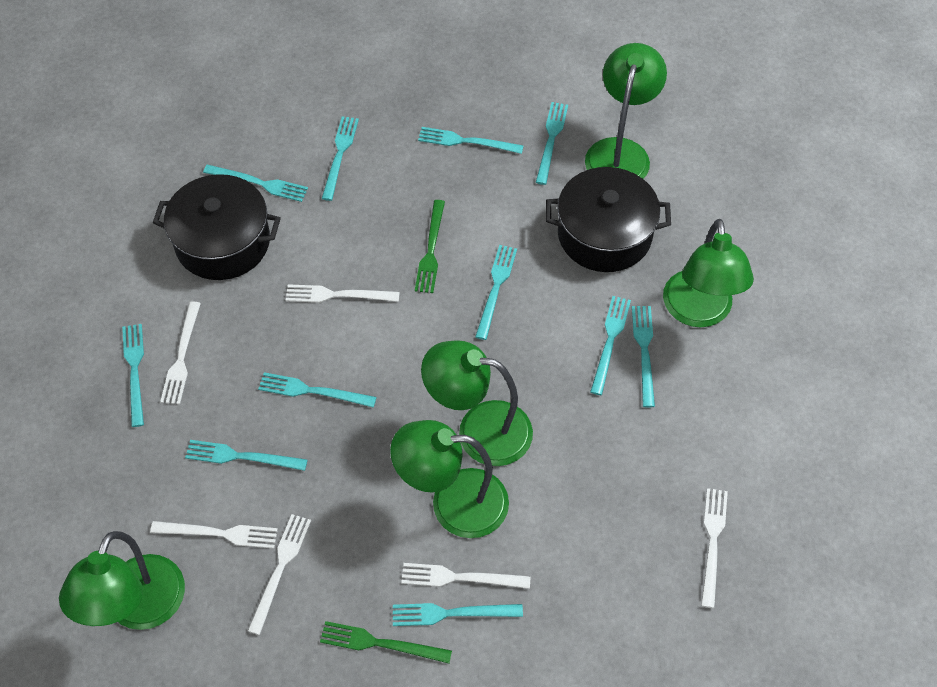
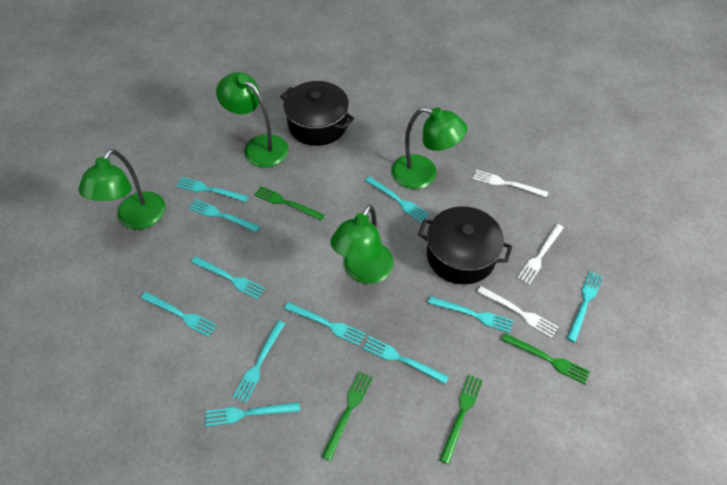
green fork: [320,621,452,663] [415,200,445,293] = 2 -> [254,186,325,220] [322,371,373,461] [440,374,483,464] [502,333,590,384] = 4
green lamp: [59,531,185,630] [390,420,509,538] [421,341,533,466] [585,43,667,179] [663,219,754,327] = 5 -> [78,149,166,230] [216,72,289,168] [330,204,394,284] [392,107,467,189] = 4
white fork: [150,521,278,549] [160,301,201,405] [248,514,311,635] [286,284,400,303] [401,563,530,589] [701,488,728,608] = 6 -> [473,170,548,198] [477,286,558,338] [517,224,564,285] = 3

